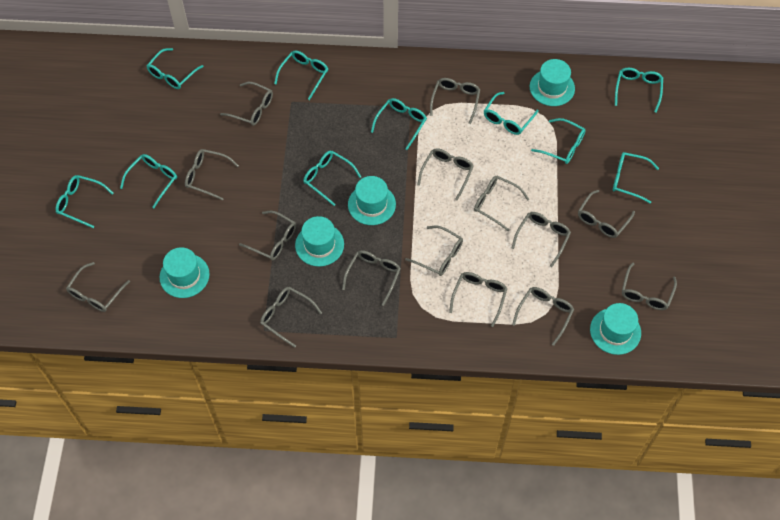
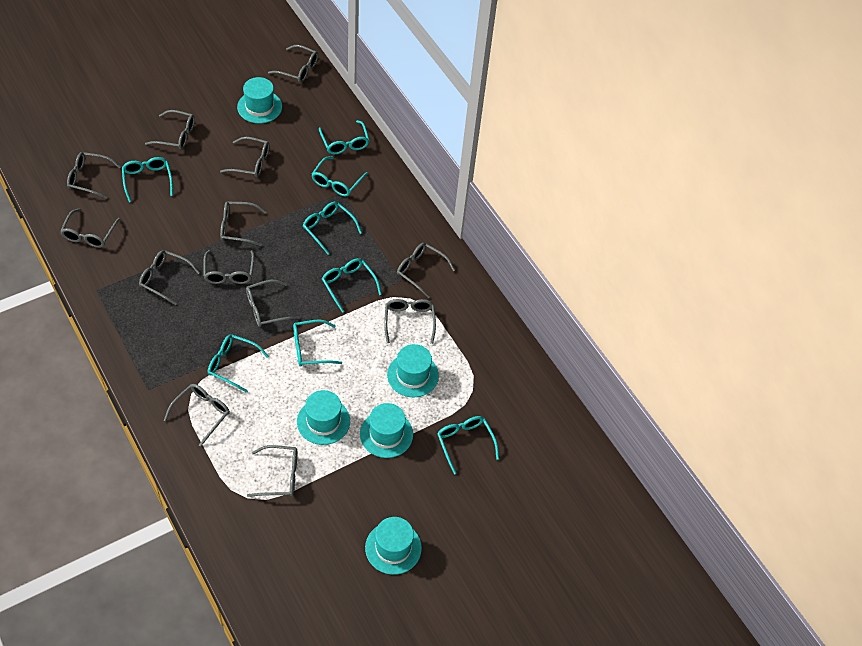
grey glasses: [66,262,130,312] [185,149,239,200] [220,82,273,126] [239,211,296,260] [260,287,322,348] [342,250,401,306] [405,225,463,276] [417,148,474,200] [430,78,480,124] [449,272,508,327] [474,176,529,231] [512,212,571,267] [512,287,574,346] [578,190,635,238] [622,263,677,310] = 15 -> [60,208,120,248] [67,152,121,199] [139,250,200,305] [145,110,195,150] [164,384,230,447] [203,250,254,284] [220,137,269,177] [220,202,267,246] [246,280,300,327] [247,445,297,497] [268,45,318,83] [384,299,436,344] [397,243,455,298] = 13
turquoise glasses: [55,175,114,228] [120,154,177,208] [147,48,204,89] [274,50,328,100] [303,151,361,206] [371,98,427,150] [484,92,539,135] [531,118,586,164] [613,152,659,203] [615,68,663,113] = 10 -> [122,157,173,203] [208,334,269,393] [293,320,342,367] [303,202,362,255] [312,157,368,197] [319,120,369,154] [322,258,382,313] [437,416,499,474] = 8

